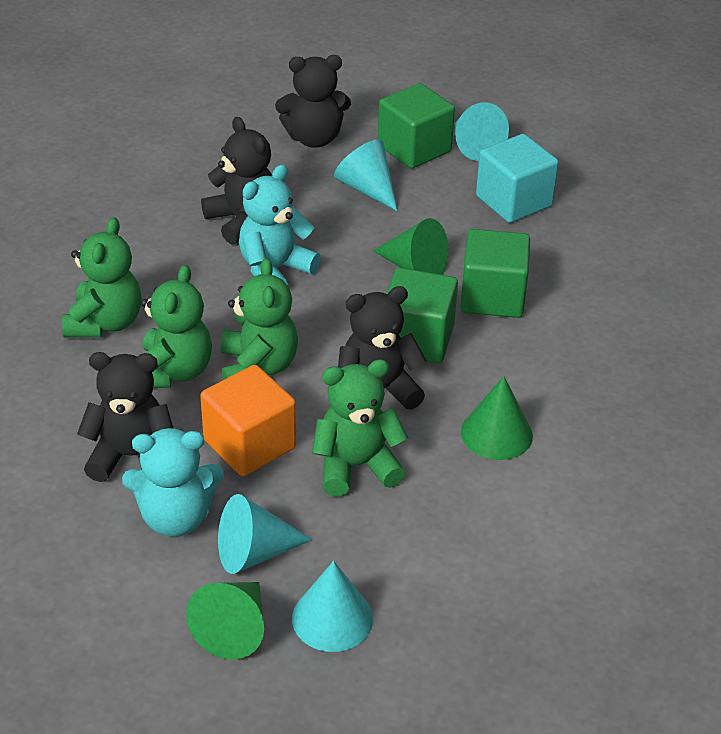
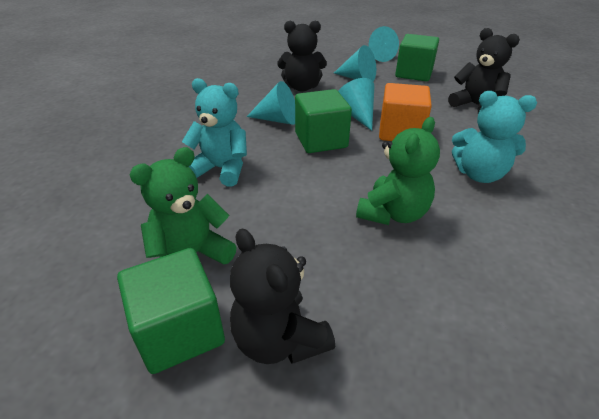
black teddy bear: [77,352,173,482] [201,117,272,244] [275,55,351,148] [338,286,427,410] = 4 -> [230,229,335,364] [277,21,327,92] [448,28,520,113] = 3
green cone: [186,582,264,660] [373,218,449,275] [461,376,533,460] = 3 -> none = 0
green teddy bear: [62,217,141,338] [141,265,212,388] [221,258,298,380] [312,359,408,496] = 4 -> [129,147,237,265] [356,117,440,225] = 2
turquoise cube: [476,134,559,223] = 1 -> none = 0

